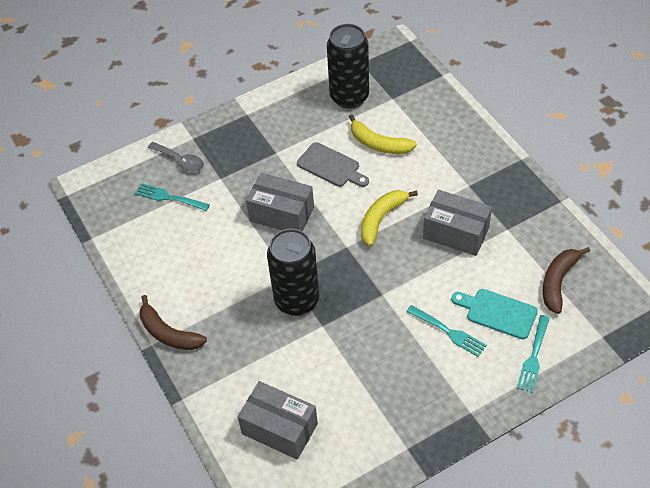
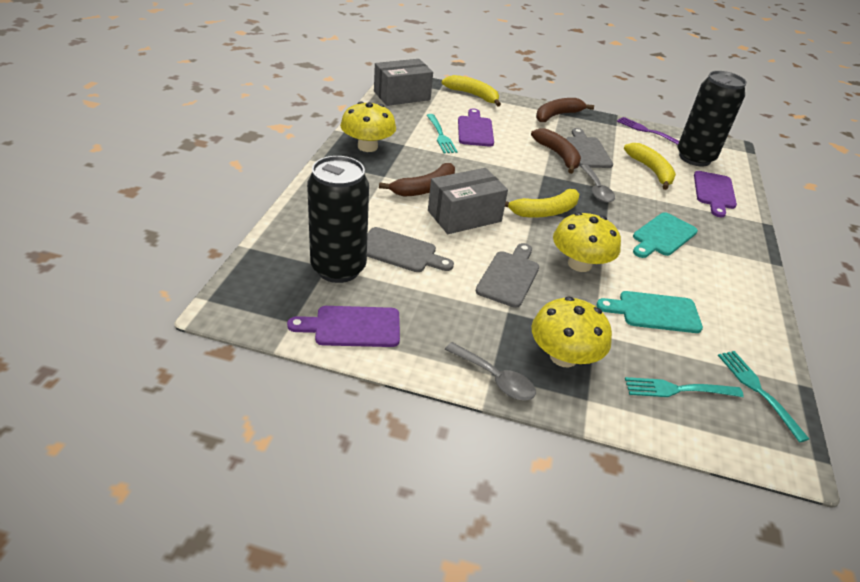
brown banana: [140,295,207,350] [543,247,590,314] = 2 -> [379,163,455,197] [531,129,581,174] [536,98,594,122] = 3
grey box: [237,381,318,460] [246,173,314,231] [423,190,492,256] = 3 -> [374,59,433,106] [428,168,508,234] = 2
grey cutting board: [297,142,369,187] = 1 -> [367,227,454,272] [476,243,539,308] [566,128,613,168] = 3
grey spoon: [148,142,204,172] = 1 -> [445,342,536,401] [581,165,615,203] = 2
purple cutting board: none = 0 -> [287,306,400,347] [458,108,494,147] [694,171,737,218] = 3
purple fork: none = 0 -> [617,117,679,145] = 1
turquoise cutting board: [451,289,538,339] = 1 -> [597,291,703,333] [633,212,698,258] = 2
yellow banana: [349,114,417,154] [361,190,418,246] = 2 -> [442,75,501,106] [505,189,579,218] [624,143,676,190] = 3
yellow mushroom: none = 0 -> [340,102,396,152] [531,296,612,367] [553,212,621,272] = 3

